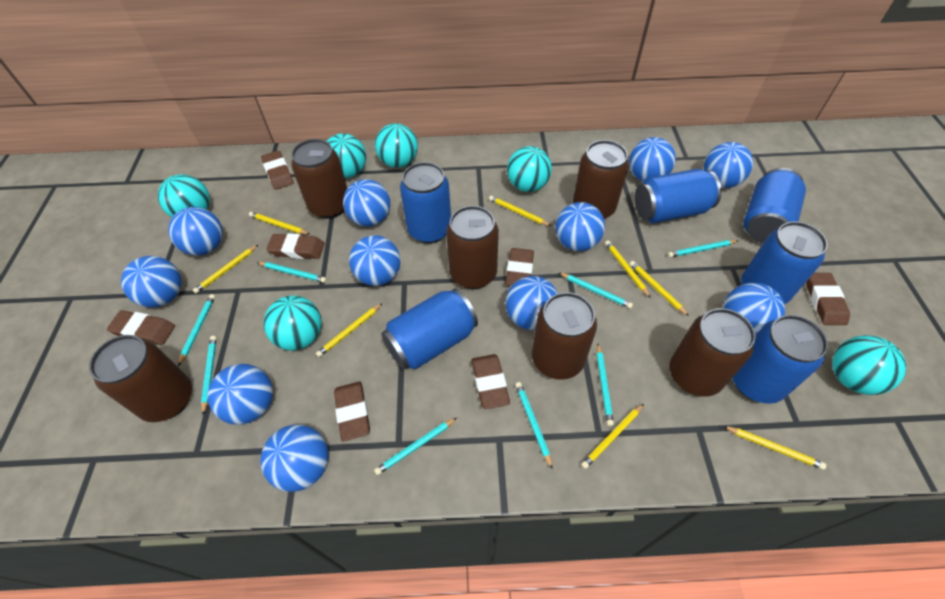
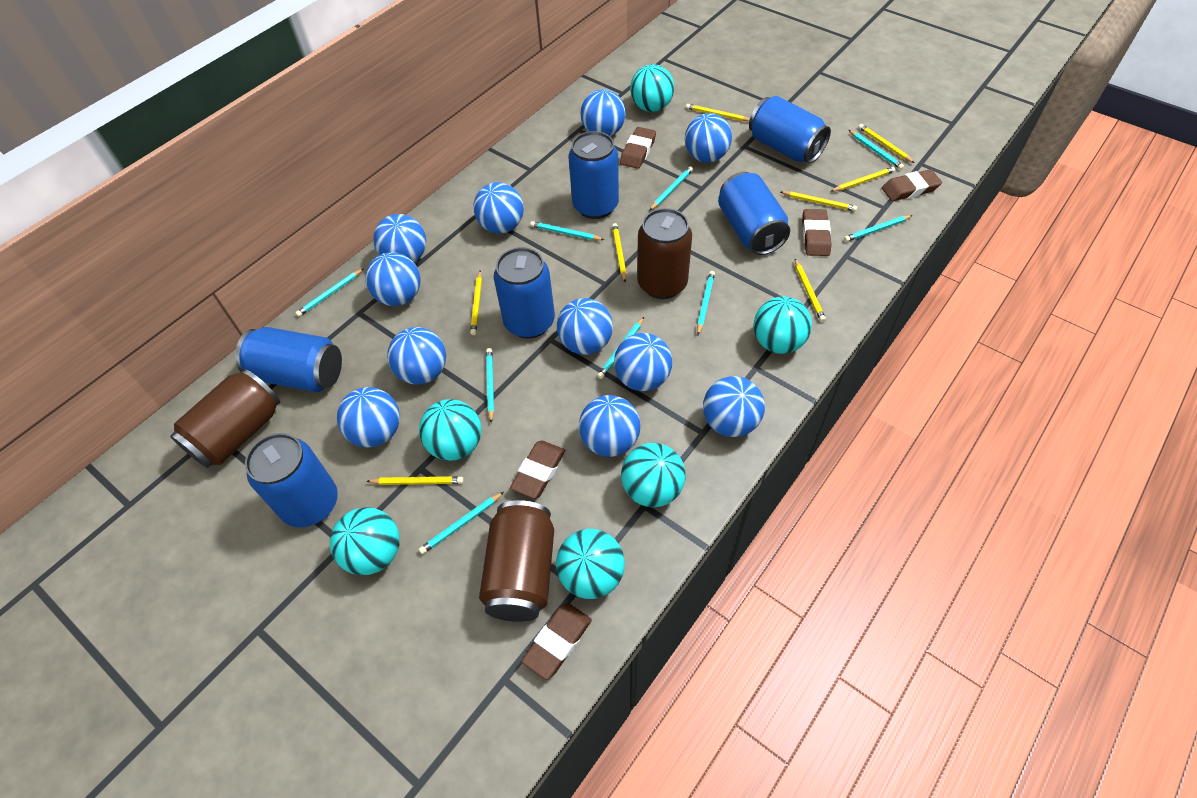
brown can: [89,335,192,422] [291,139,347,219] [446,206,499,289] [532,292,597,380] [573,140,629,219] [670,308,756,397] = 6 -> [170,369,280,468] [479,500,554,622] [637,208,692,299] = 3
brown eraser: [107,310,175,345] [261,151,294,190] [266,233,325,259] [334,382,370,441] [471,354,510,409] [505,248,534,286] [806,273,850,325] = 7 -> [510,440,565,499] [521,603,592,680] [620,127,656,169] [802,209,832,256] [882,169,942,201] = 5
turquoise pencil: [178,294,215,366] [201,336,217,415] [257,262,326,283] [374,418,457,475] [515,382,553,469] [558,272,633,309] [597,344,614,426] [668,240,738,257] = 8 -> [295,268,364,317] [419,492,504,554] [486,348,494,423] [530,221,604,240] [597,317,644,379] [649,166,693,211] [697,271,715,335] [844,215,913,242] [849,130,904,170] = 9

